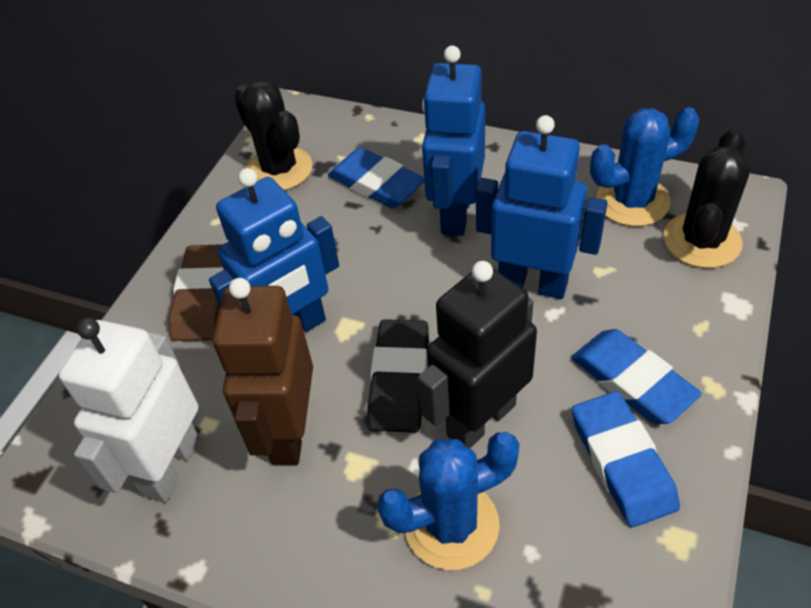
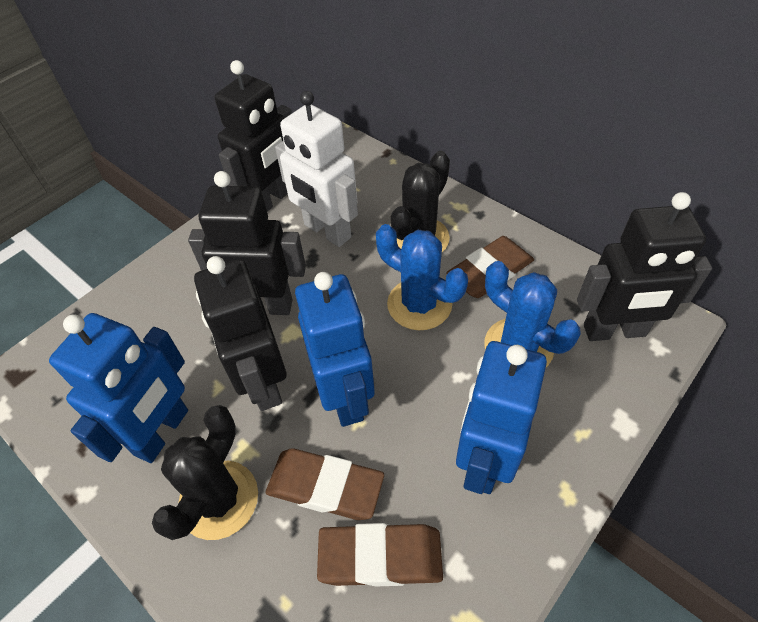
black eraser: [368,319,429,433] = 1 -> none = 0
black robot: [418,261,537,448] = 1 -> [188,171,306,315] [194,256,287,411] [215,60,292,212] [577,192,712,341] = 4
blue eraser: [328,147,424,208] [571,329,702,424] [572,391,680,527] = 3 -> none = 0
brown eraser: [168,244,224,341] = 1 -> [265,448,384,520] [317,523,443,587] [446,236,534,298] = 3
brown robot: [213,278,313,465] = 1 -> none = 0

